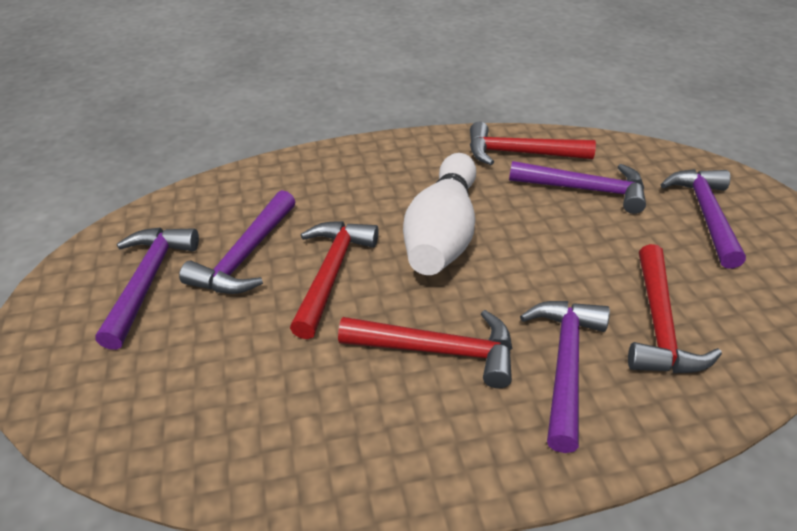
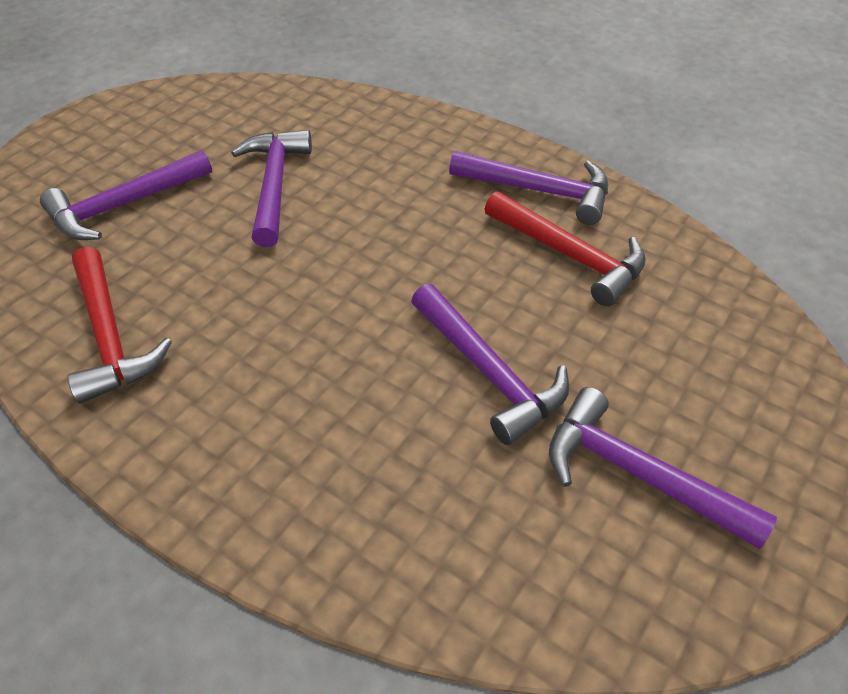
red hammer: [290,221,379,339] [338,310,512,388] [470,122,596,165] [628,244,722,373] = 4 -> [67,247,172,404] [484,191,646,306] = 2
white bowling pin: [403,153,476,275] = 1 -> none = 0

